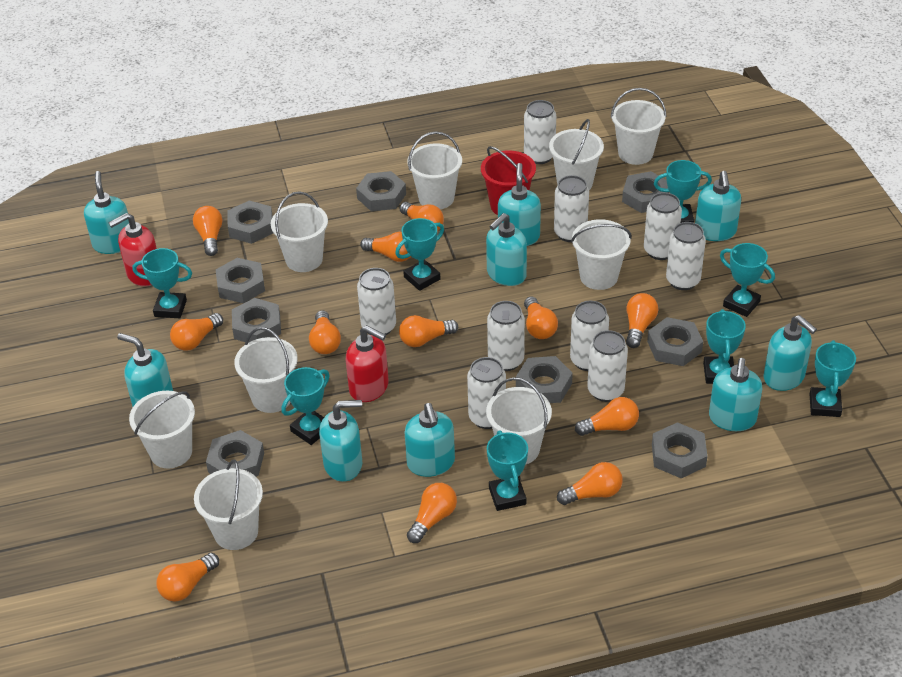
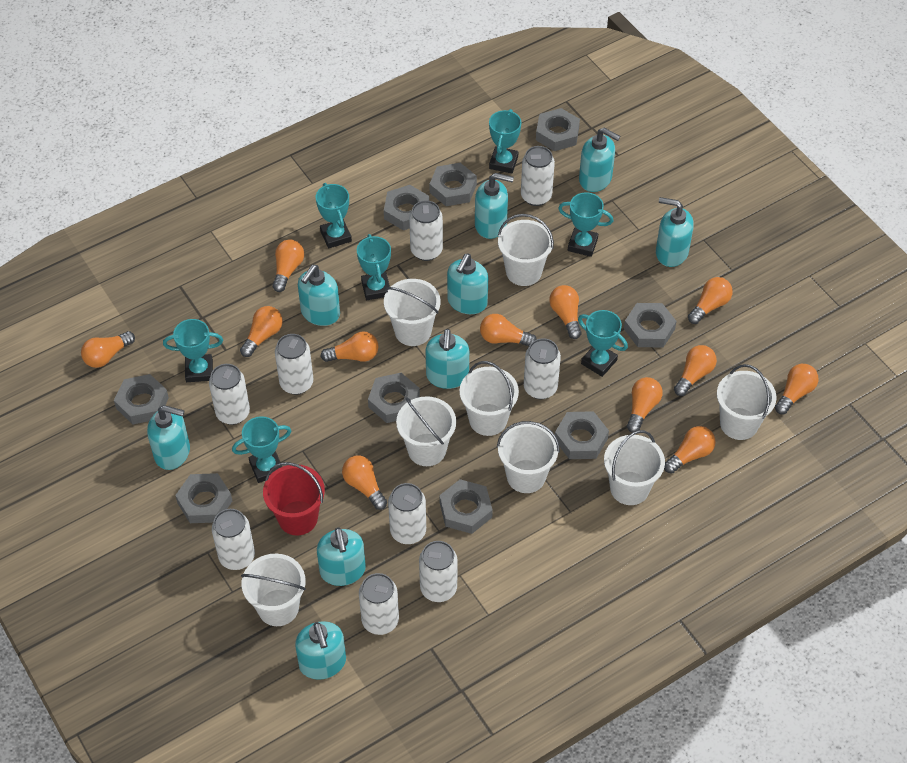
red soap dispenser: [108,213,157,286] [345,325,389,402] = 2 -> none = 0
turquoise trophy: [132,248,192,318] [281,367,330,445] [395,218,444,291] [487,430,528,511] [654,160,712,223] [703,309,746,384] [720,243,775,317] [810,340,856,417] = 8 -> [163,319,223,382] [232,416,291,483] [316,183,352,248] [357,234,391,300] [489,109,521,173] [558,192,613,257] [578,310,628,377] = 7
white bucket: [129,391,195,469] [194,459,263,550] [234,327,298,413] [271,191,328,272] [407,131,462,209] [486,377,552,465] [549,119,604,190] [571,219,632,290] [611,88,666,165] = 9 -> [241,554,306,626] [384,279,441,346] [396,396,456,466] [460,361,519,436] [497,421,560,493] [498,214,554,286] [604,430,665,505] [717,364,777,440] = 8

